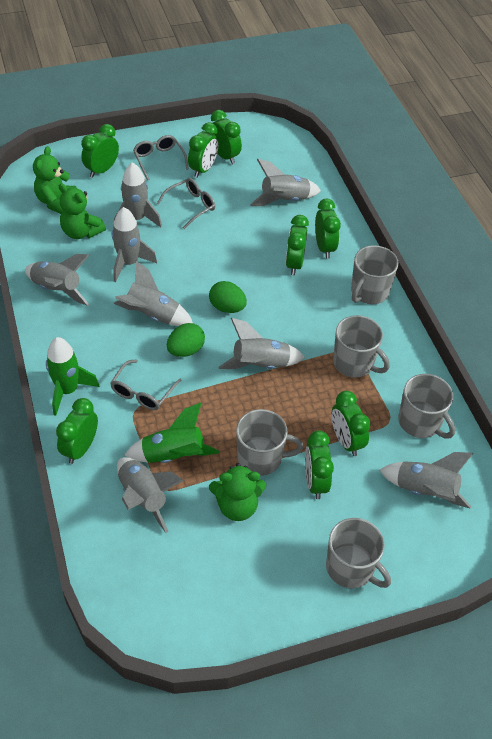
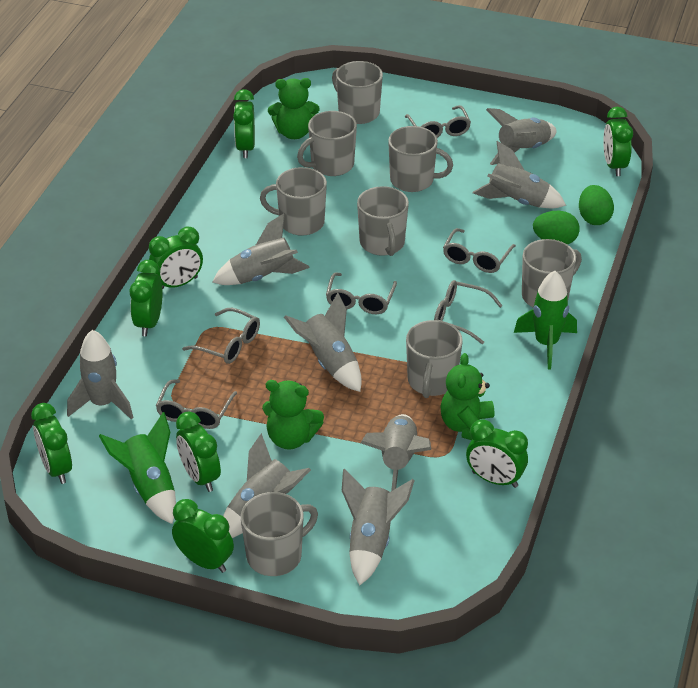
grey glasses: [110,359,181,410] [133,135,189,180] [157,178,215,229] = 3 -> [156,379,237,429] [182,308,260,364] [326,272,397,314] [405,105,471,138] [434,280,503,344] [443,228,516,273] = 6
grey mug: [236,409,304,476] [326,518,391,588] [333,315,390,378] [351,245,398,304] [398,374,455,439] = 5 -> [241,492,318,576] [260,167,327,236] [297,111,357,176] [332,61,383,124] [357,186,409,256] [388,126,453,192] [406,320,463,398] [522,239,582,308] = 8

